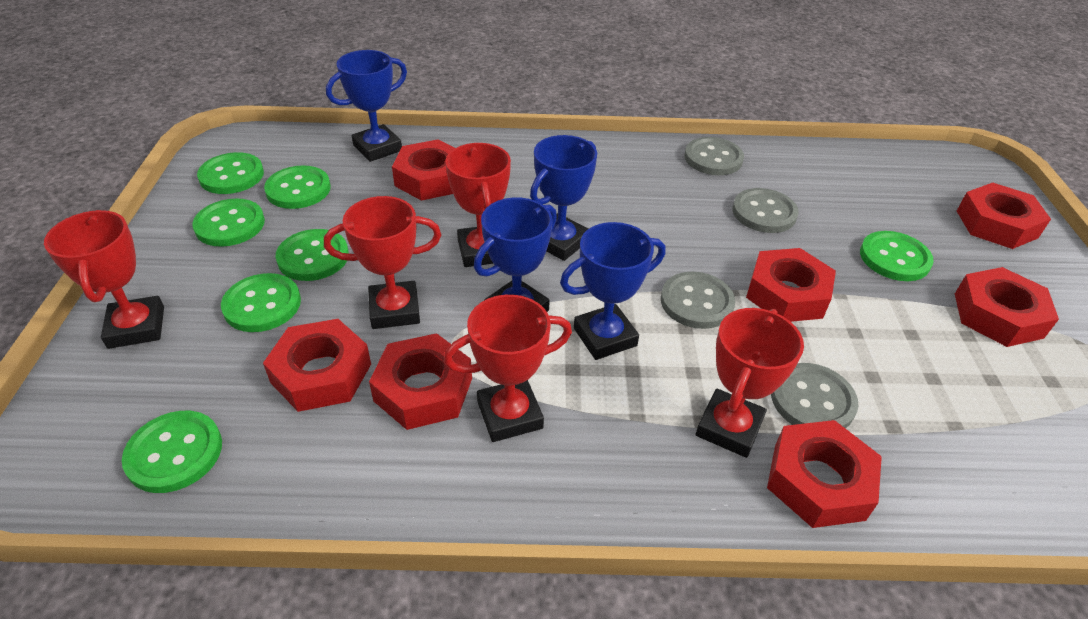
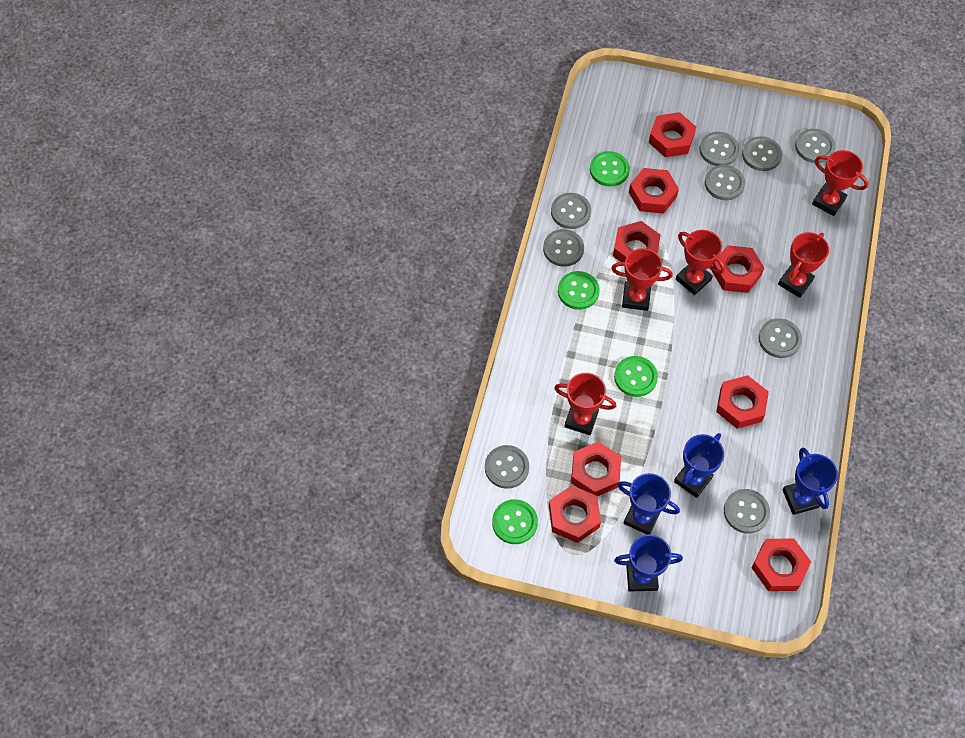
green button: [122,411,222,493] [192,198,265,247] [197,152,264,194] [221,273,301,332] [264,165,331,209] [275,229,349,281] [860,231,934,281] = 7 -> [492,499,538,544] [558,271,600,310] [590,151,630,187] [614,356,658,397] = 4
grey button: [661,272,735,329] [684,137,744,175] [733,188,799,233] [771,363,859,429] = 4 -> [485,445,529,489] [543,229,584,267] [551,193,591,229] [699,132,739,166] [705,165,745,200] [724,489,770,534] [742,136,782,171] [758,318,802,358] [795,129,836,163] = 9
red nut: [263,319,371,412] [369,333,472,430] [392,140,455,201] [746,248,836,322] [767,420,882,528] [955,267,1059,347] [957,183,1051,249] = 7 -> [549,485,601,543] [571,441,621,496] [613,221,661,262] [629,168,679,213] [649,112,696,157] [711,245,764,293] [716,375,769,429] [752,538,811,591] = 8

